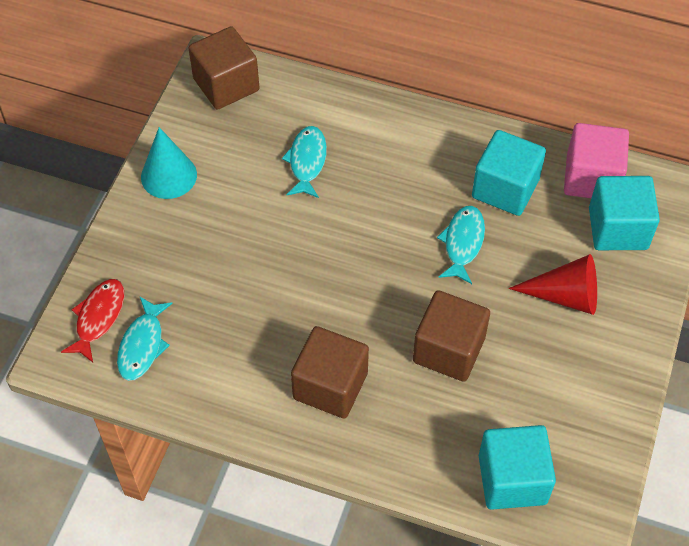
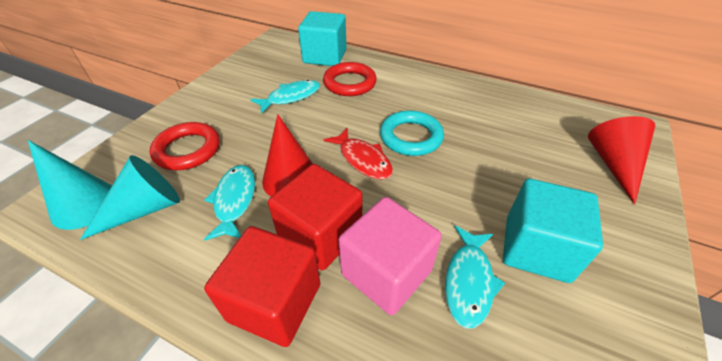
brown cube: [188,26,260,110] [291,326,369,418] [413,290,490,381] = 3 -> none = 0
red cone: [509,254,597,315] = 1 -> [262,114,313,196] [588,116,655,205] = 2
red cube: none = 0 -> [204,226,320,347] [268,164,362,271] = 2
red ring: none = 0 -> [150,122,220,170] [323,62,377,96] = 2
turquoise cone: [141,127,197,199] = 1 -> [28,140,112,230] [80,155,180,240] = 2
turquoise cube: [472,130,546,216] [479,425,556,510] [589,176,660,250] = 3 -> [298,11,347,66] [503,178,603,283] = 2
turquoise ring: none = 0 -> [380,110,444,156] = 1

